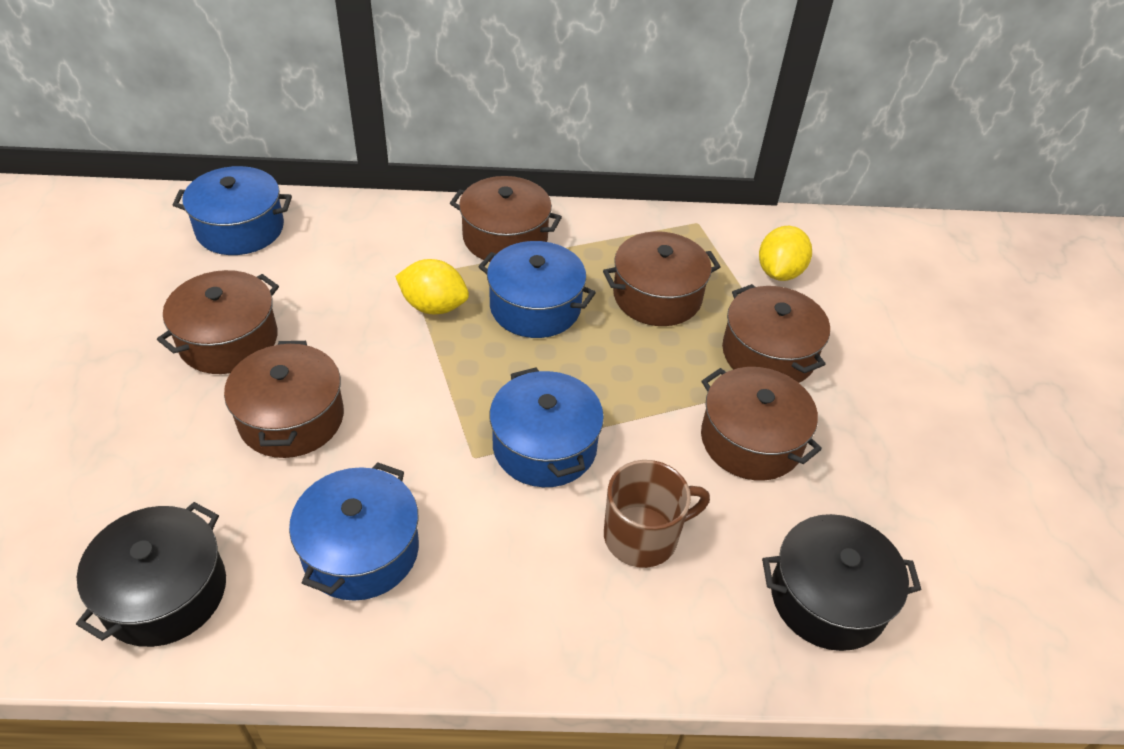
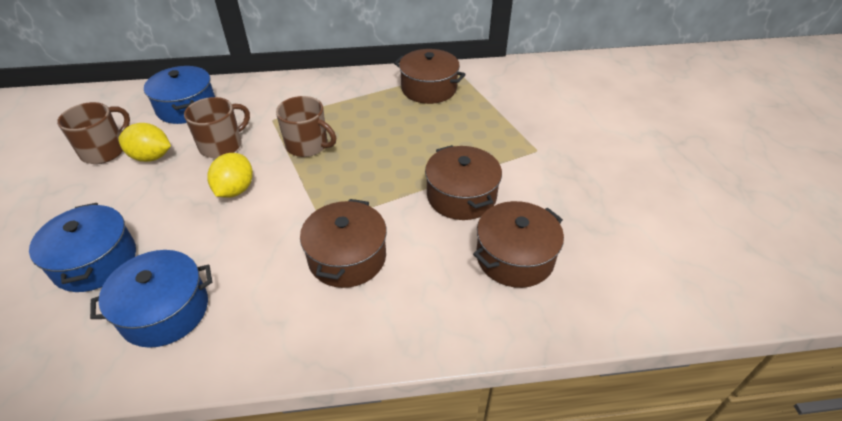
black pot: [76,502,226,647] [762,514,922,651] = 2 -> none = 0
blue pot: [173,166,292,255] [289,462,419,601] [478,241,596,338] [489,367,604,487] = 4 -> [29,203,136,292] [90,250,213,348] [144,66,215,124] = 3
brown mug: [604,460,710,568] = 1 -> [57,102,130,164] [184,97,250,158] [276,96,336,157] = 3
brown pot: [157,270,279,374] [224,341,344,458] [450,176,562,262] [603,231,720,326] [701,367,822,480] [722,284,830,383] = 6 -> [300,199,387,288] [394,49,466,104] [425,145,502,220] [473,201,564,288] = 4

